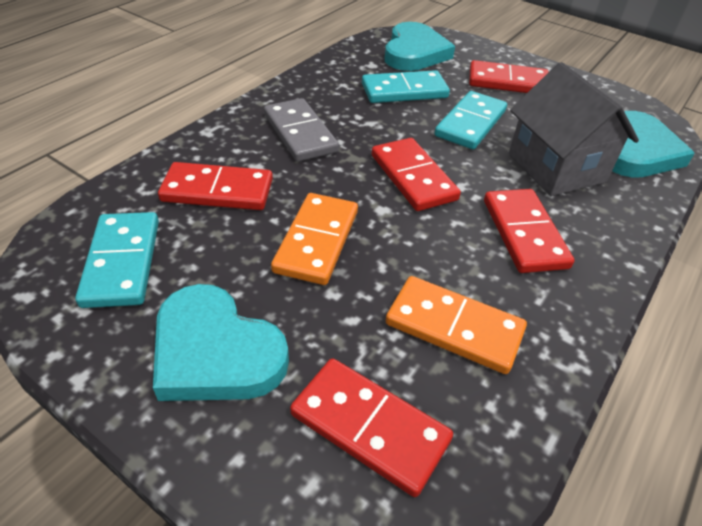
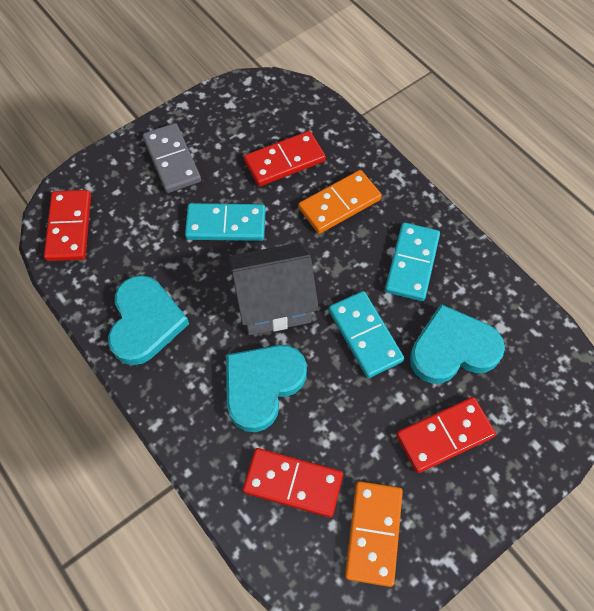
red domino: [158,162,273,210] [290,358,453,497] [372,138,461,211] [469,60,548,93] [484,189,574,273] = 5 -> [44,190,91,261] [243,448,343,518] [244,131,326,186] [396,397,496,473] = 4

